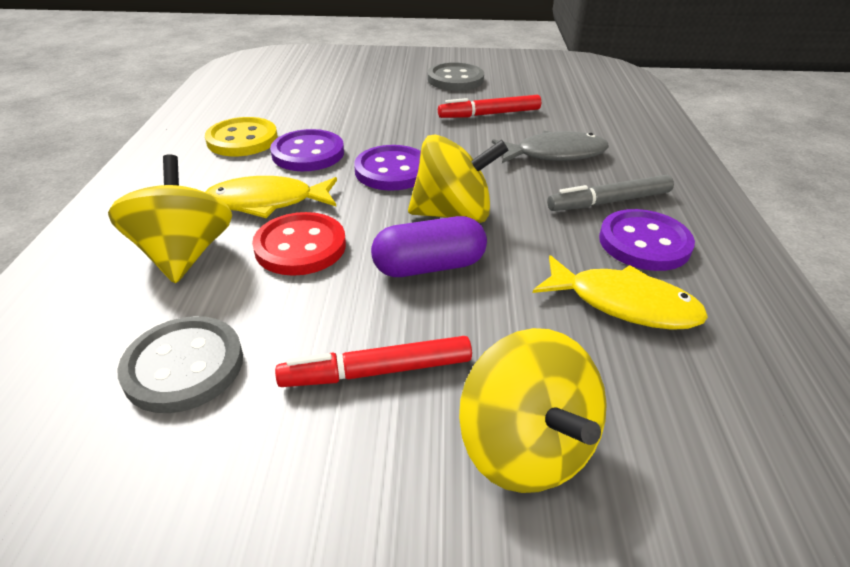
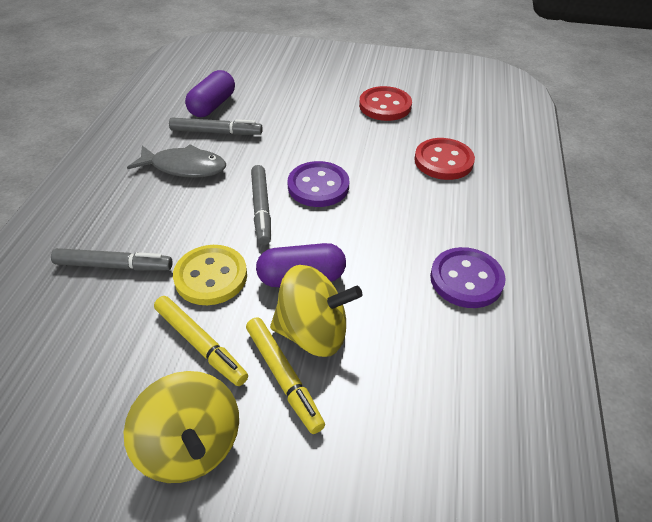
grey button: [118,316,243,413] [427,62,484,91] = 2 -> none = 0
grey marker: [547,175,674,211] = 1 -> [51,248,173,271] [169,118,263,135] [251,165,271,245] = 3
purple button: [270,129,344,171] [354,145,421,191] [599,209,695,271] = 3 -> [287,161,349,207] [430,247,506,308] = 2
purple capsule: [371,216,487,277] = 1 -> [185,70,235,117] [256,243,346,287] = 2
red button: [252,212,346,276] = 1 -> [359,86,412,121] [414,138,475,180] = 2
red marker: [275,336,472,387] [438,95,541,118] = 2 -> none = 0
yellow fish: [205,176,337,218] [533,255,708,330] = 2 -> none = 0
yellow marker: none = 0 -> [154,296,248,386] [246,317,325,434] = 2
yellow spinning top: [108,154,232,283] [408,135,509,223] [459,328,607,493] = 3 -> [124,371,239,483] [270,265,362,357] = 2

